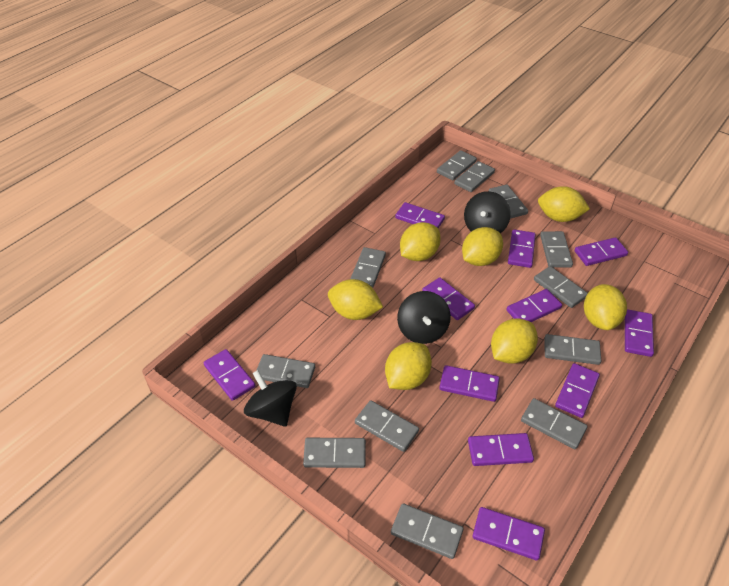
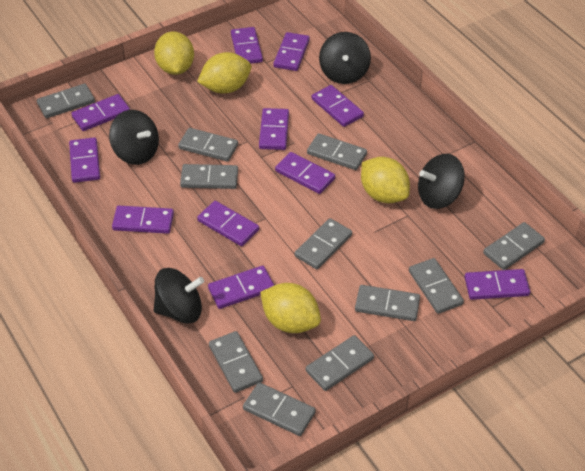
black spinning top: [244,370,297,427] [397,291,451,344] [464,191,511,233] = 3 -> [109,110,159,165] [154,268,204,324] [319,32,371,84] [418,154,465,209] = 4
grey domino: [256,354,315,388] [303,438,366,468] [350,247,386,288] [355,400,419,452] [391,503,463,559] [437,150,477,180] [454,161,495,192] [489,184,528,219] [521,398,588,449] [534,266,588,308] [540,231,573,268] [544,334,601,365] = 12 -> [37,83,95,118] [178,128,238,162] [180,164,238,189] [209,331,263,393] [243,382,316,436] [295,218,352,269] [306,335,374,391] [307,133,367,170] [355,285,420,321] [409,258,464,314] [483,222,545,270] = 11
yellow lemon: [328,279,383,320] [385,342,432,390] [400,222,441,261] [462,227,503,266] [491,319,538,364] [538,186,590,222] [584,284,627,330] = 7 -> [154,32,194,75] [197,52,251,94] [260,283,321,333] [361,157,410,203] = 4

